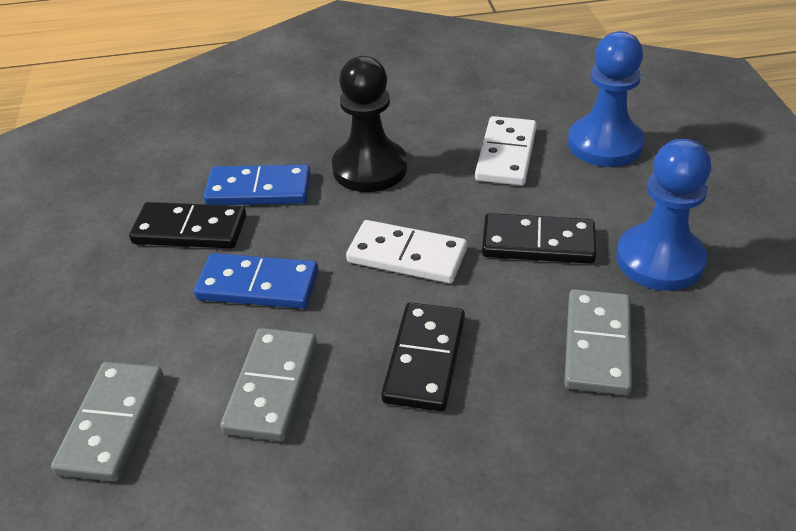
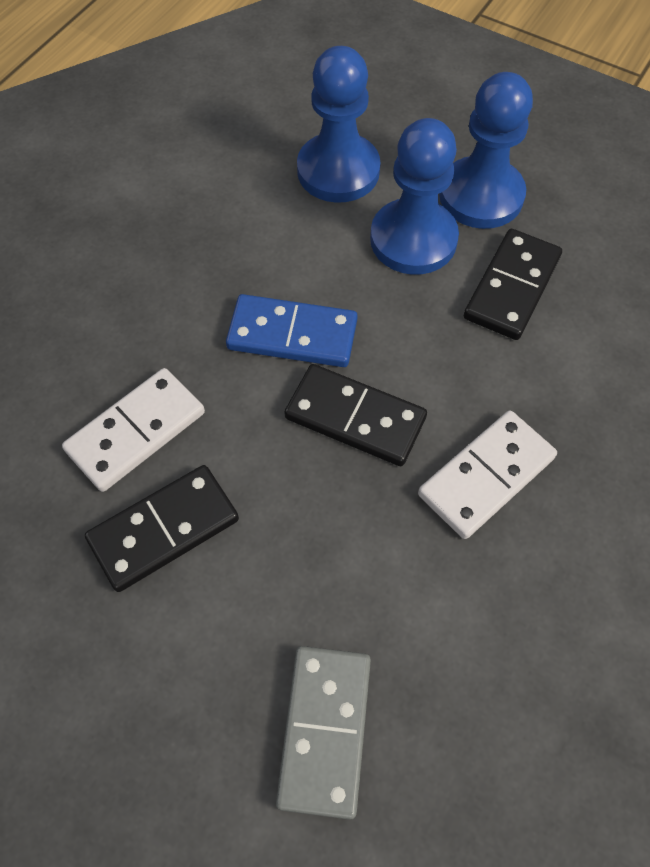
black pawn: [332,56,407,192] = 1 -> none = 0
blue domino: [194,253,318,309] [204,164,311,205] = 2 -> [226,294,358,367] = 1
blue pawn: [568,31,644,167] [616,139,711,291] = 2 -> [297,46,381,203] [370,118,459,275] [439,72,533,229] = 3
grey domino: [51,362,163,482] [220,328,317,442] [564,289,632,395] = 3 -> [276,646,371,820] = 1

